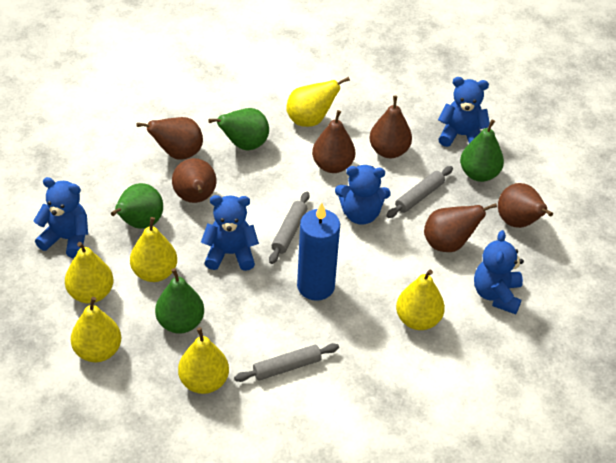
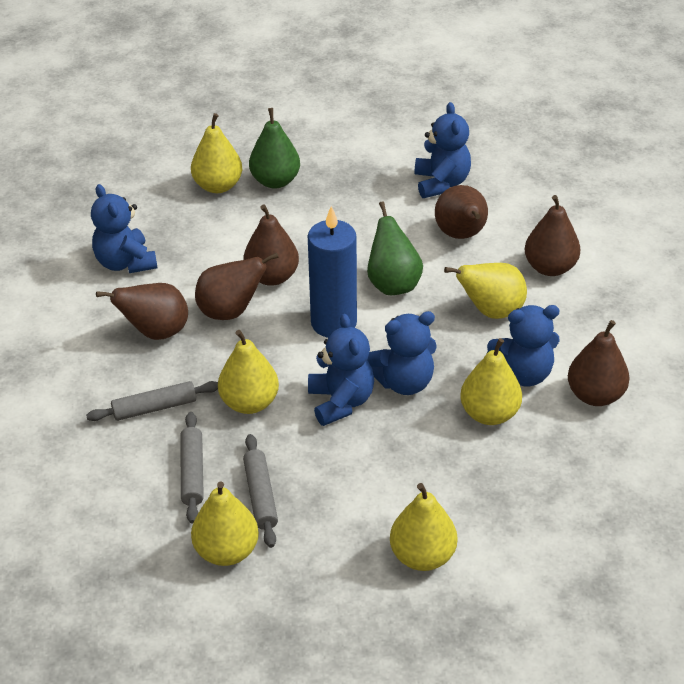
green pear: [111,183,163,229] [155,268,204,334] [208,108,269,151] [460,119,504,182] = 4 -> [249,108,300,188] [367,201,423,295] = 2

